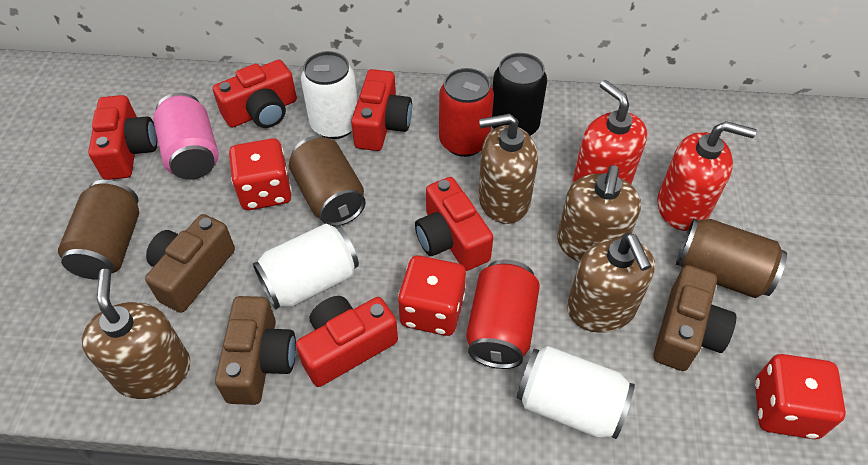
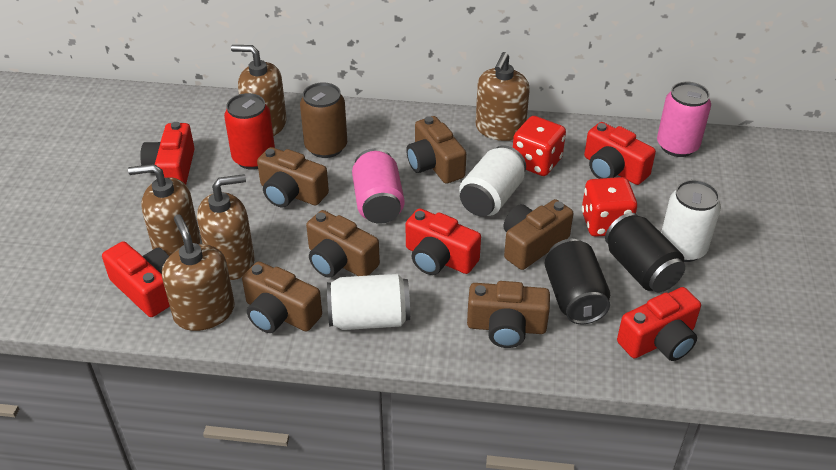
black can: [492,53,547,136] = 1 -> [545,239,610,324] [605,213,685,292] = 2
brown camera: [145,214,235,313] [215,296,296,405] [653,265,736,371] = 3 -> [242,261,322,333] [257,147,329,207] [306,210,380,278] [406,116,466,184] [467,281,550,348] [504,199,573,270] = 6
brown can: [58,180,139,280] [289,136,366,226] [676,218,787,298] = 3 -> [300,82,347,158] = 1
brown soap dispenser: [81,269,190,399] [478,113,538,224] [557,165,641,262] [567,233,655,333] = 4 -> [128,164,200,256] [162,215,235,331] [197,174,254,280] [231,45,287,136] [476,52,530,141] = 5
pink can: [153,93,219,180] = 1 -> [352,148,404,224] [657,82,711,157] = 2
red can: [439,68,494,157] [466,259,540,369] = 2 -> [224,93,275,170] = 1
red dice: [229,138,292,210] [398,255,466,336] [755,354,846,439] = 3 -> [513,116,566,176] [582,177,637,237] = 2
red soap dispenser: [573,80,647,184] [657,121,757,231] = 2 -> none = 0

